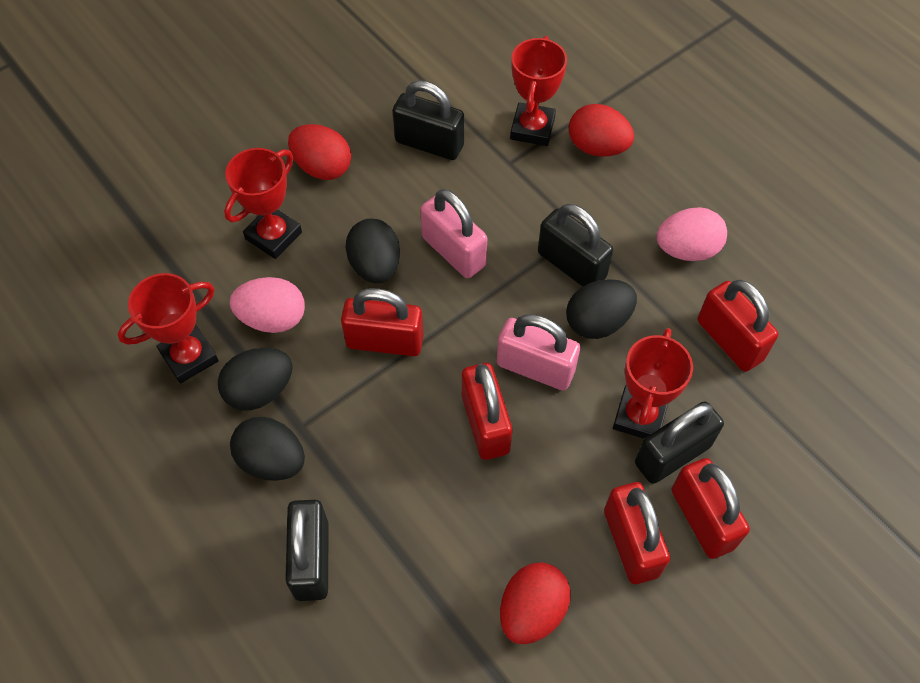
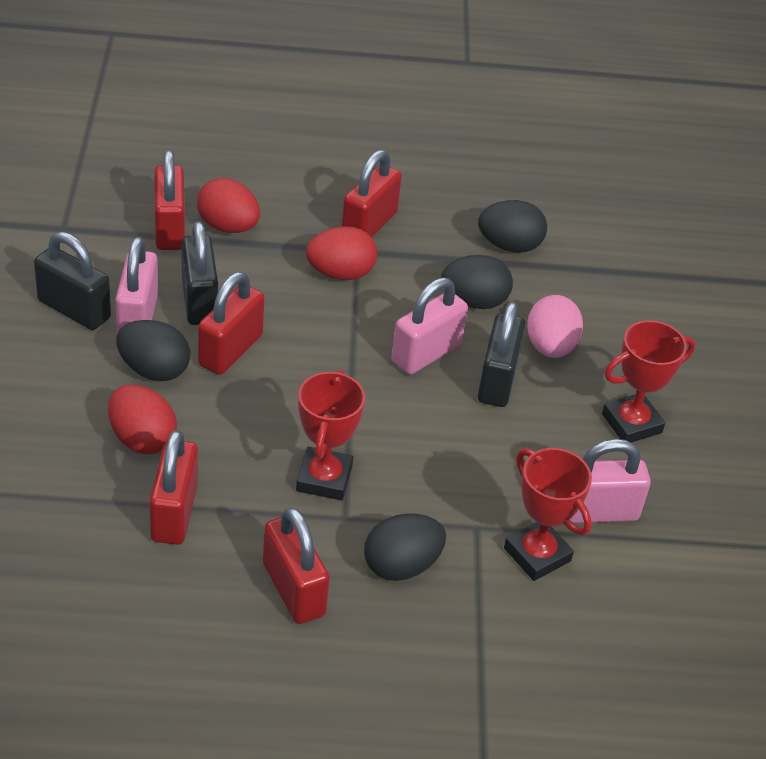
black padlock: [285,500,329,601] [393,80,464,160] [538,204,613,287] [635,401,724,484] = 4 -> [34,232,111,330] [181,221,218,325] [478,302,525,407] = 3
pink egg: [230,277,305,333] [656,207,727,261] = 2 -> [527,295,583,358] = 1
pink padlock: [420,189,487,278] [497,314,580,391] = 2 -> [115,237,158,333] [392,278,468,375] [570,439,651,523] = 3
red trophy: [118,273,219,383] [224,148,302,259] [510,36,567,146] [613,328,693,439] = 4 -> [296,369,365,500] [504,448,592,581] [602,320,695,443] = 3

